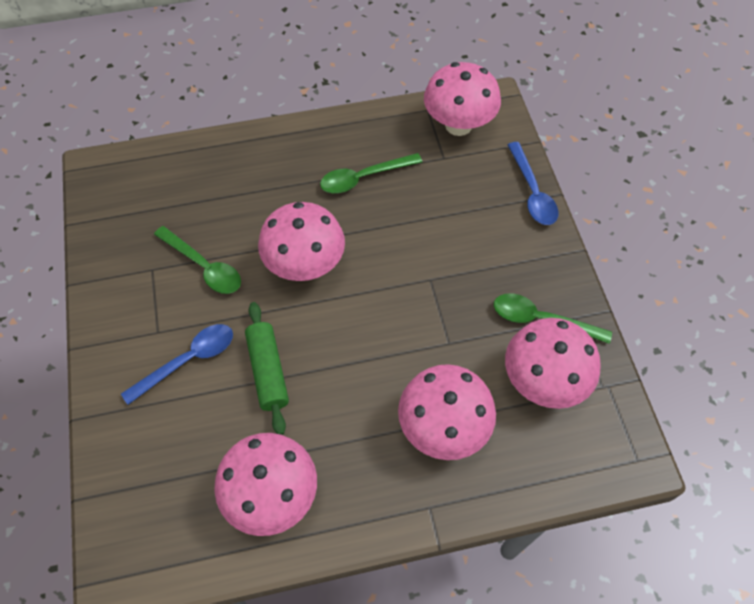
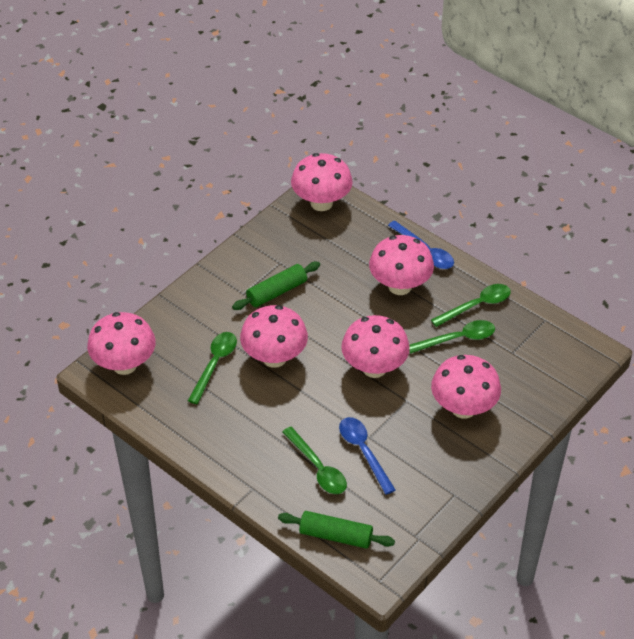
green rolling pin: [245,302,289,435] = 1 -> [232,262,320,310] [278,511,395,549] = 2
green spoon: [154,226,241,294] [320,153,422,193] [494,293,612,344] = 3 -> [188,332,237,404] [282,427,347,494] [409,320,495,354] [431,284,511,327] = 4
pink mushroom: [214,433,317,536] [258,202,345,281] [398,364,496,460] [424,62,501,136] [505,318,601,409] = 5 -> [87,312,156,375] [240,305,308,368] [291,153,353,211] [341,315,410,378] [369,235,434,295] [431,355,501,419] = 6

